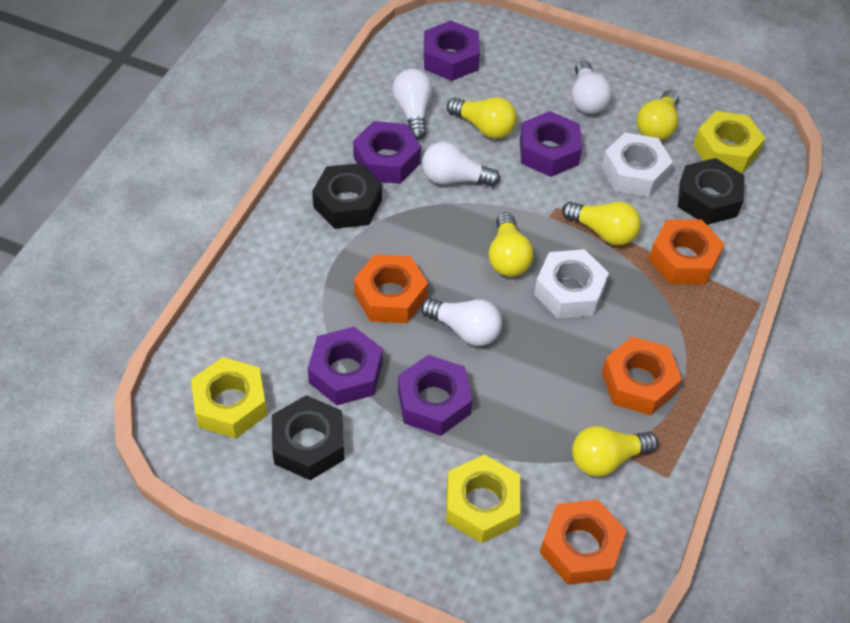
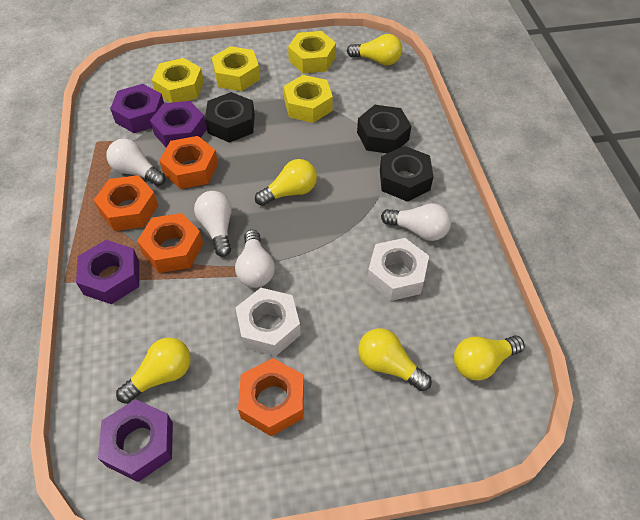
purple nut: [308,327,383,405] [353,121,421,184] [398,355,473,436] [424,21,480,81] [520,111,582,177] = 5 -> [76,240,139,304] [98,399,173,482] [110,84,164,133] [150,101,207,148] = 4
yellow nut: [191,357,267,438] [446,454,521,543] [693,111,765,173] = 3 -> [152,58,204,103] [212,46,260,91] [284,75,333,123] [288,31,336,73] = 4

